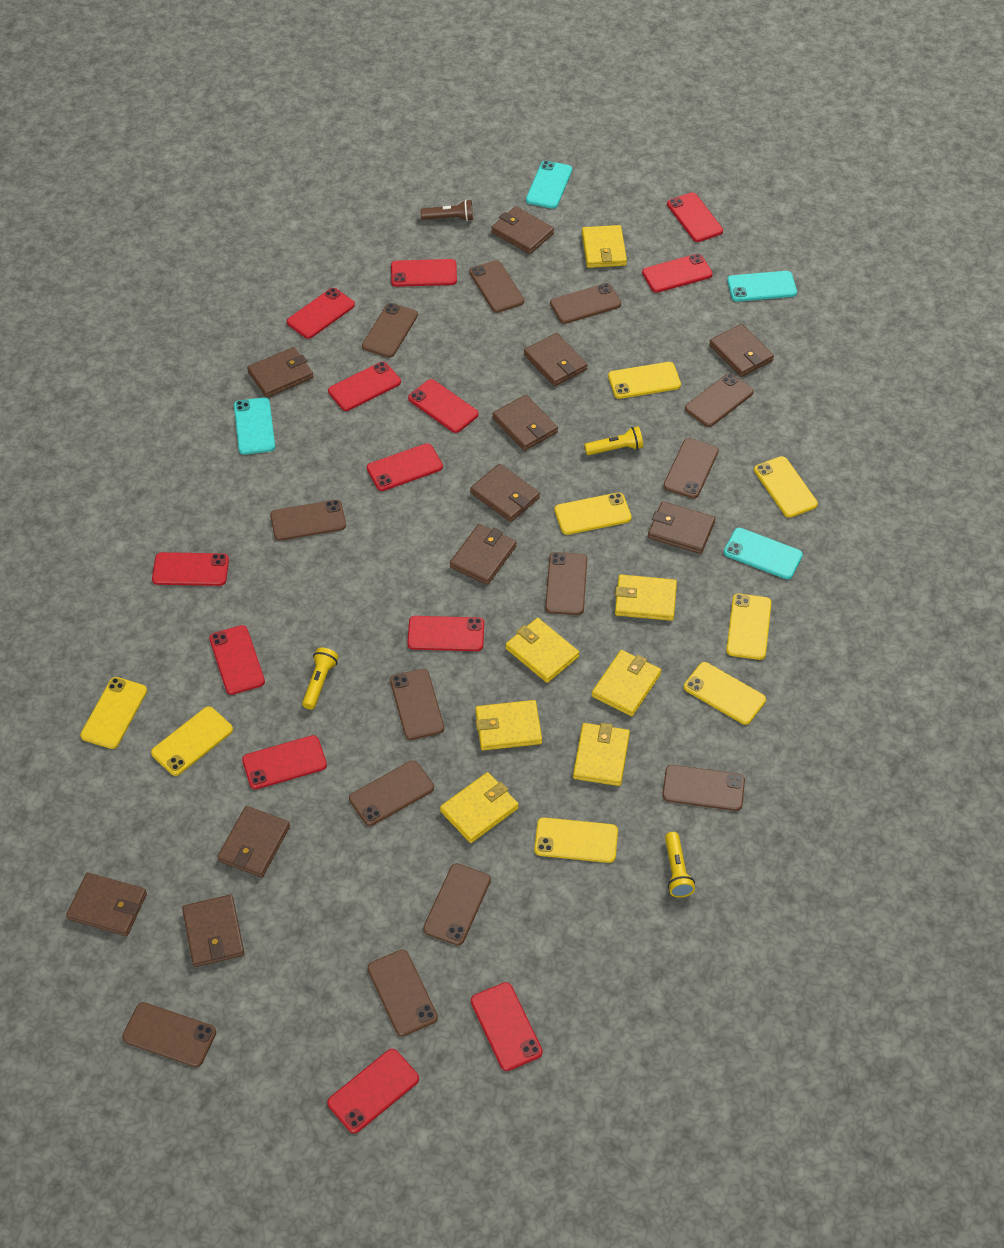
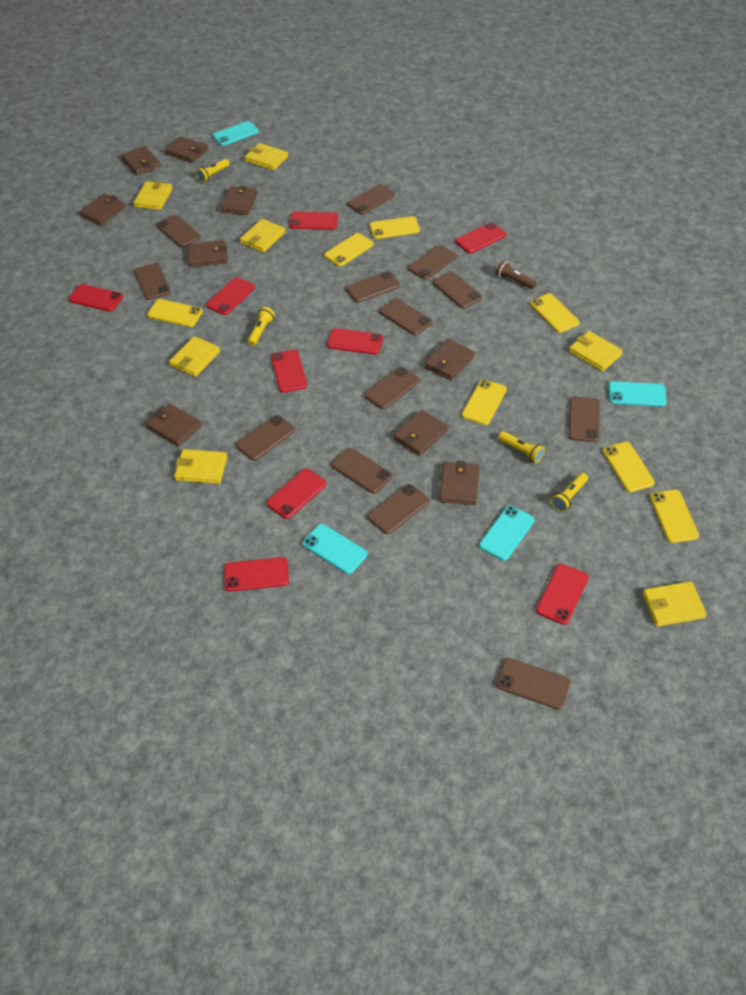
brown wallet: [66,873,147,936] [182,895,244,967] [217,806,290,877] [247,347,314,398] [450,524,517,585] [470,464,540,522] [491,206,554,254] [492,395,558,451] [524,333,588,386] [648,501,715,554] [709,324,774,377] = 11 -> [79,193,126,226] [121,146,161,176] [146,403,202,447] [164,136,208,163] [187,240,228,268] [220,186,257,215] [393,410,448,456] [424,339,475,380] [439,461,480,505] = 9
red phone: [152,552,229,586] [209,625,265,695] [242,735,327,789] [287,288,355,339] [327,1049,419,1133] [328,362,401,411] [367,443,443,491] [391,259,457,287] [407,616,484,651] [408,379,479,433] [471,982,543,1071] [642,254,713,293] [667,192,723,242] = 13 -> [68,284,123,312] [206,277,255,315] [224,557,289,592] [266,468,326,519] [271,350,307,393] [289,212,338,230] [327,328,383,354] [455,222,506,253] [536,564,589,625] = 9
yellow flashlight: [302,647,339,710] [584,426,643,455] [665,832,695,897] = 3 -> [196,159,230,183] [247,307,275,346] [498,431,545,463] [551,473,588,512] = 4
yellow phone: [80,677,147,749] [151,706,233,776] [534,817,618,863] [554,492,632,535] [608,362,681,399] [684,662,766,725] [726,594,772,660] [754,456,818,518] = 8 -> [147,299,203,327] [324,233,374,266] [370,216,420,239] [462,379,507,425] [530,293,580,333] [603,442,655,492] [650,489,699,543] = 7

